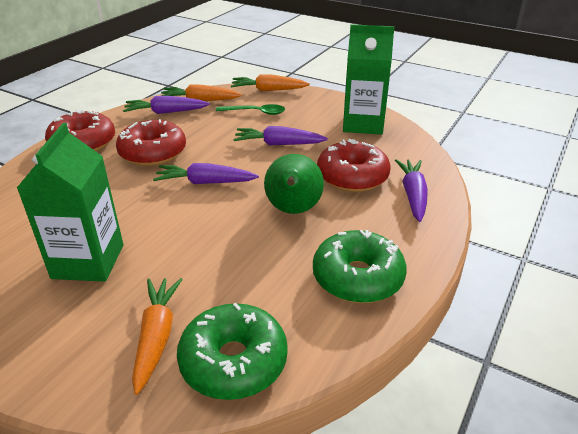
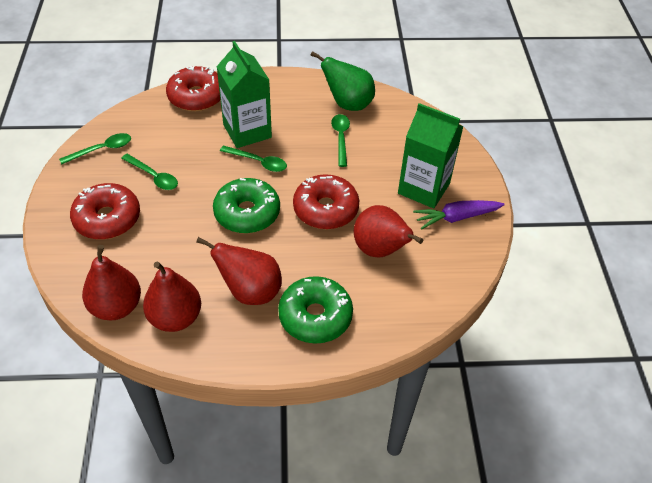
green spoon: [216,104,285,115] = 1 -> [59,133,131,164] [121,154,178,190] [220,145,287,172] [331,114,350,167] = 4
orange carrot: [132,278,183,395] [161,84,242,101] [231,74,310,91] = 3 -> none = 0
purple carrot: [123,96,210,114] [153,163,259,184] [233,126,328,145] [395,159,428,222] = 4 -> [413,200,505,230] = 1
red pear: none = 0 -> [82,245,141,320] [143,262,201,332] [196,237,282,305] [354,205,423,258] = 4

